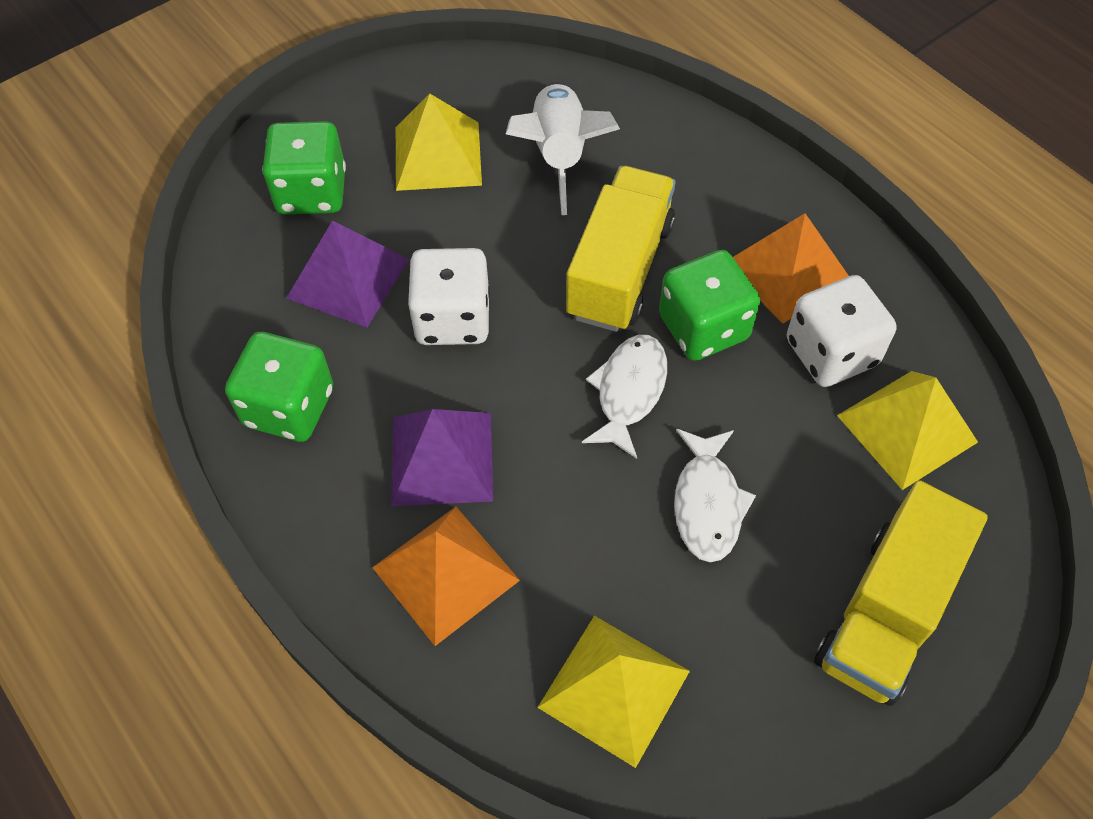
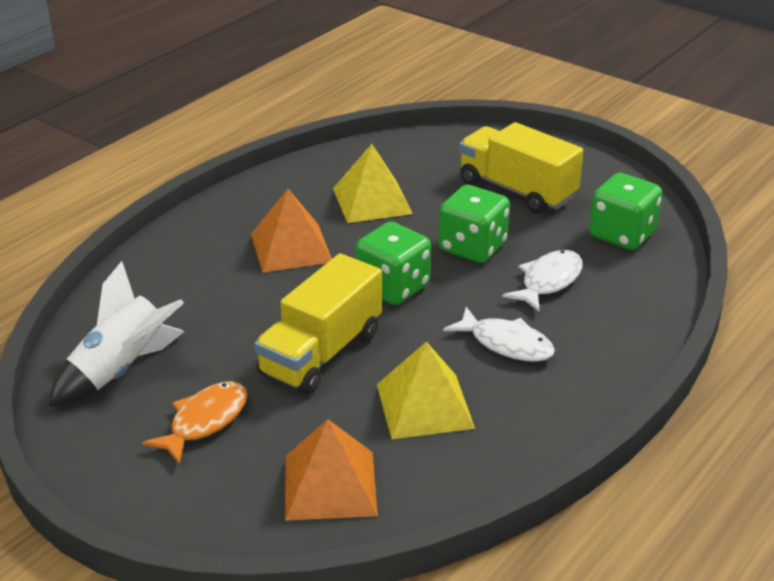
orange fish: none = 0 -> [142,381,248,465] = 1
purple pyramid: [286,220,409,327] [391,409,493,506] = 2 -> none = 0
white dice: [408,248,490,345] [787,275,897,387] = 2 -> none = 0
yellow pyramid: [396,94,482,191] [537,616,690,768] [837,371,978,490] = 3 -> [333,144,413,223] [377,342,475,439] = 2

